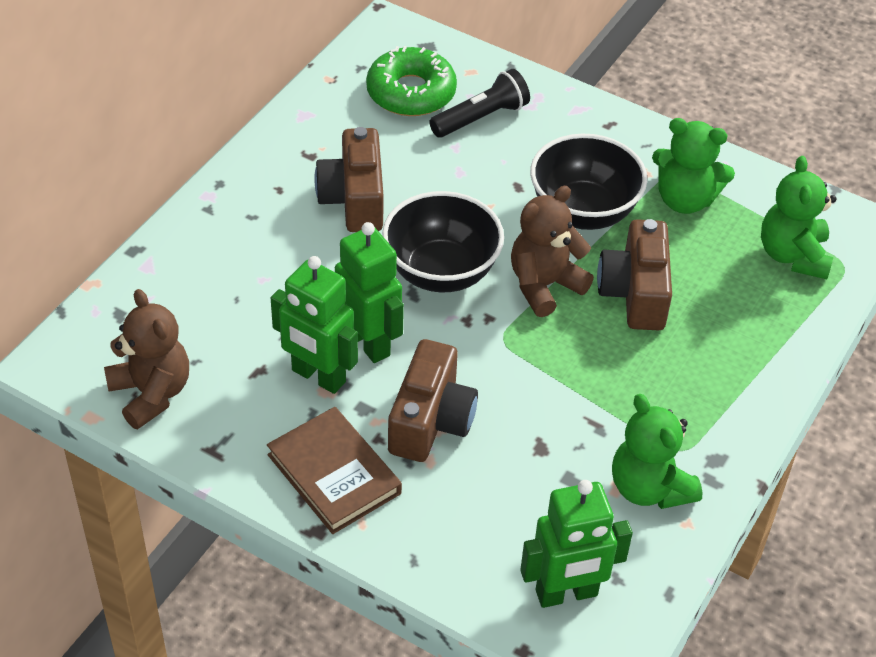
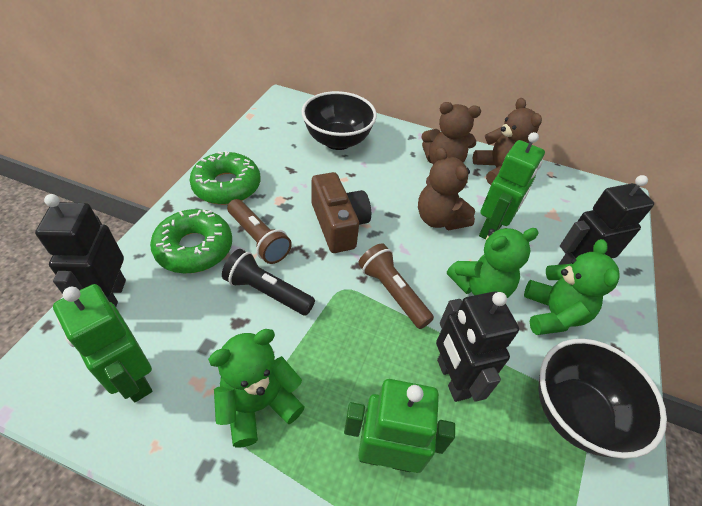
black robot: none = 0 -> [35,194,126,306] [436,291,519,402] [558,175,654,265] = 3
brown book: [267,407,402,534] = 1 -> none = 0
brown camera: [315,127,384,232] [388,339,478,462] [597,219,672,331] = 3 -> [312,172,371,253] = 1
brown flashlight: none = 0 -> [227,199,292,264] [358,243,434,329] = 2
brown teddy bear: [104,289,189,429] [511,186,594,317] = 2 -> [418,147,475,230] [421,102,481,165] [473,98,542,185] = 3
green donut: [366,46,457,116] = 1 -> [150,209,232,273] [189,151,260,205] = 2

